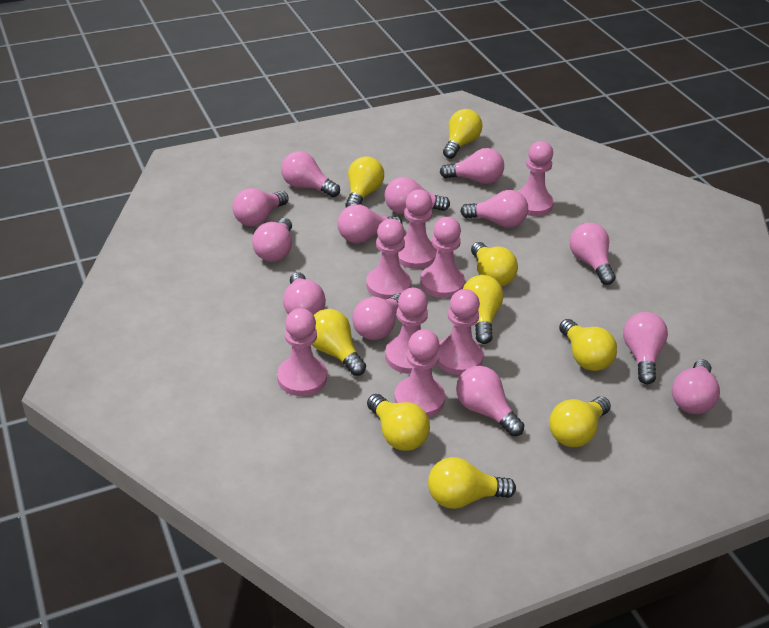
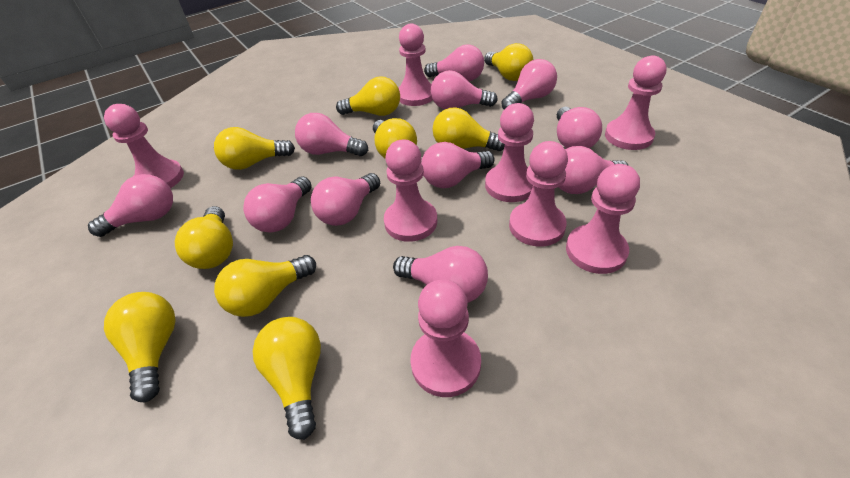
pink light bulb: [232,188,289,226] [252,218,292,262] [281,151,340,197] [283,272,326,315] [338,204,403,243] [352,293,400,340] [385,177,450,214] [440,148,504,184] [456,366,524,436] [460,190,528,228] [570,223,616,285] [623,312,668,384] [672,360,720,414] = 13 -> [88,174,173,237] [243,177,312,232] [295,113,368,156] [311,173,380,226] [393,246,488,303] [421,142,495,188] [424,44,484,81] [431,70,498,109] [501,59,557,109] [557,107,602,148] [559,146,629,194] = 11

